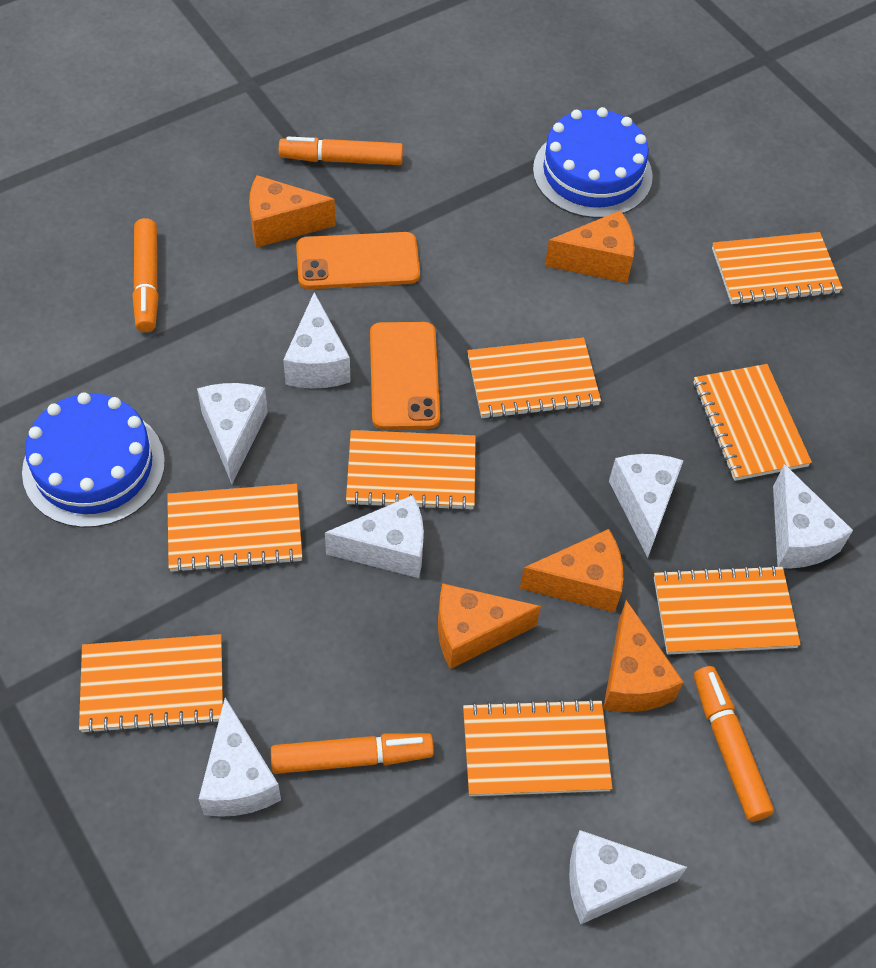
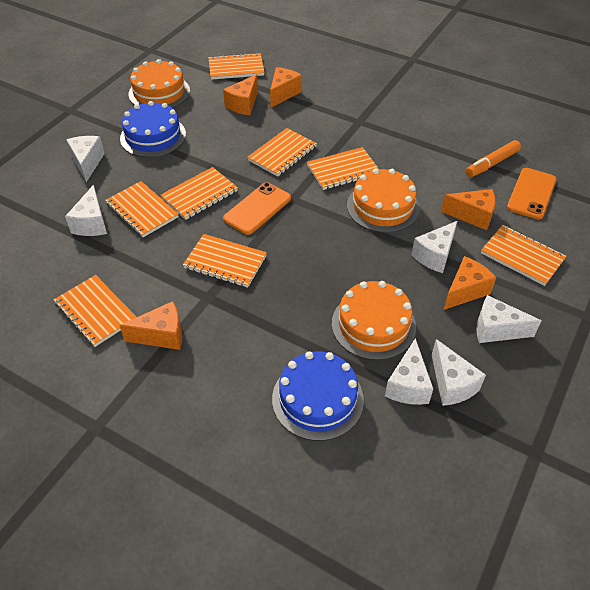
orange cake: none = 0 -> [129,59,190,108] [332,281,416,360] [347,169,420,233] = 3
orange marker: [132,218,159,332] [271,733,434,774] [279,136,403,165] [694,666,774,821] = 4 -> [466,140,521,177] = 1
white cheese: [197,383,268,484] [199,697,281,817] [283,292,350,388] [325,495,424,578] [569,830,687,924] [609,454,684,558] [773,464,853,568] = 7 -> [65,185,107,236] [66,136,105,183] [385,338,433,405] [411,221,457,273] [432,339,486,406] [476,295,541,343] = 6

